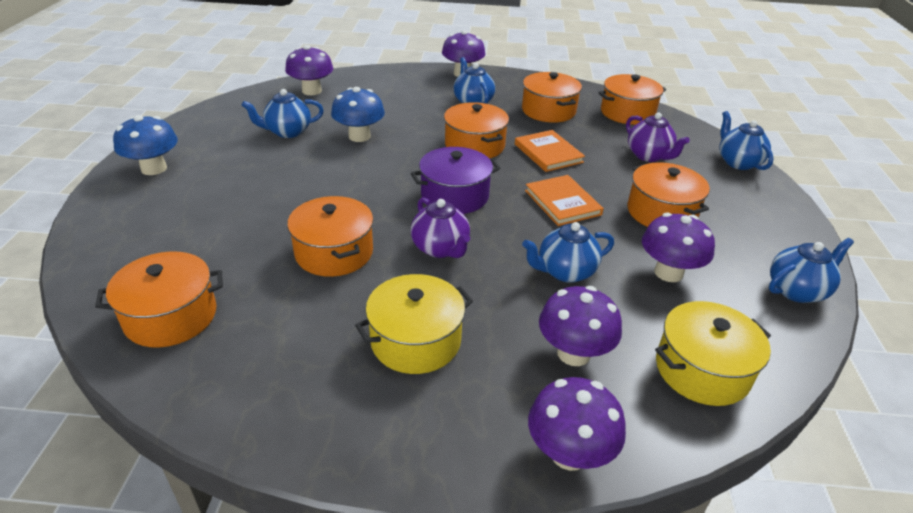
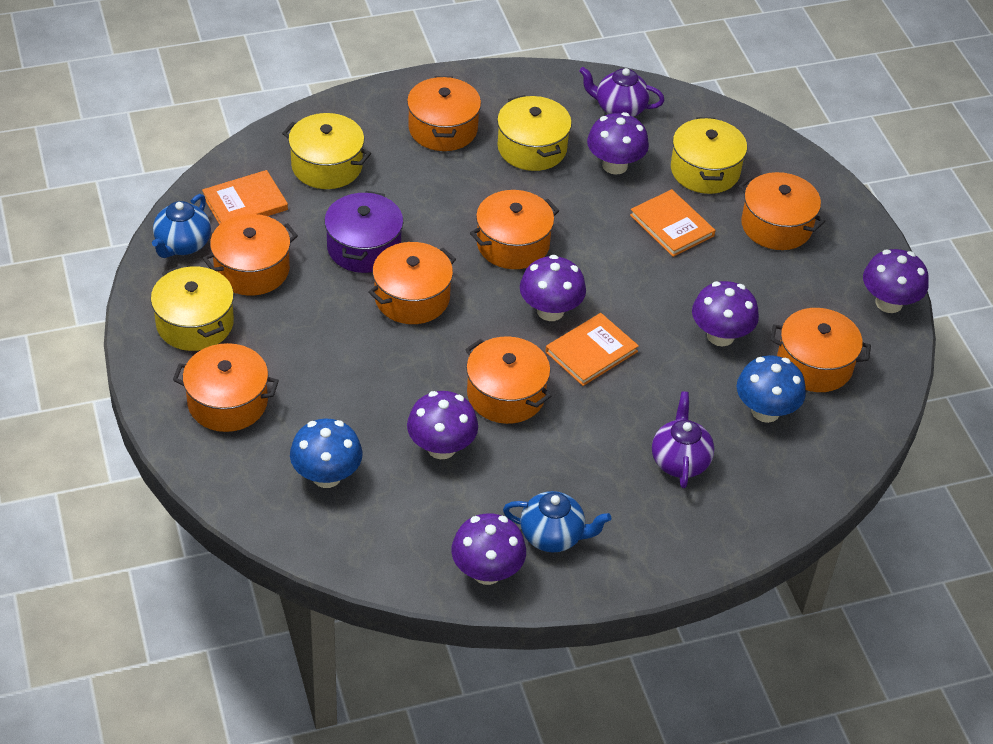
blue teapot: [242,89,324,138] [454,57,495,104] [522,222,614,283] [719,111,774,170] [769,238,854,303] = 5 -> [152,194,211,258] [503,491,611,552] = 2
orange book: [515,130,585,172] [525,175,604,226] = 2 -> [202,170,288,225] [545,313,639,386] [630,189,715,257] = 3
orange pot: [95,251,223,348] [287,196,373,277] [444,102,509,159] [522,72,582,123] [598,74,666,125] [628,162,710,227] = 6 -> [173,343,279,432] [203,214,298,296] [368,242,456,324] [407,76,481,151] [465,336,552,424] [470,190,559,269] [739,172,825,250] [770,308,871,392] = 8
purple mushroom: [285,45,333,95] [442,30,485,77] [528,377,626,471] [539,286,622,366] [642,213,715,282] = 5 -> [407,391,478,459] [451,513,526,585] [520,255,586,321] [587,112,649,175] [692,281,759,347] [863,249,929,313] = 6
yellow pot: [355,274,473,374] [655,301,771,406] = 2 -> [151,266,234,351] [282,113,371,189] [497,95,572,171] [671,117,747,194] = 4

